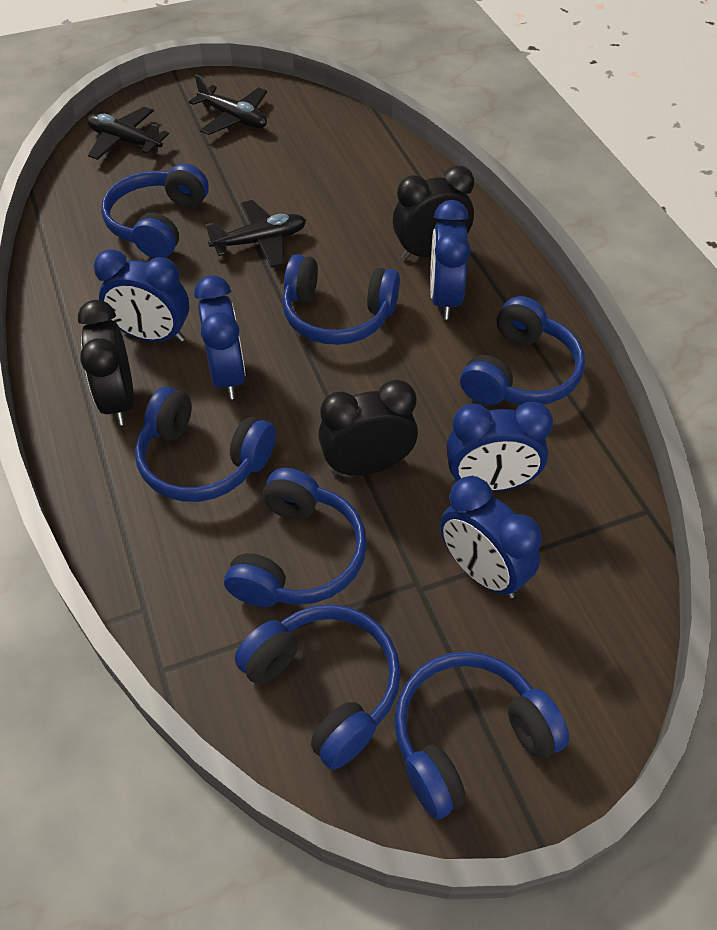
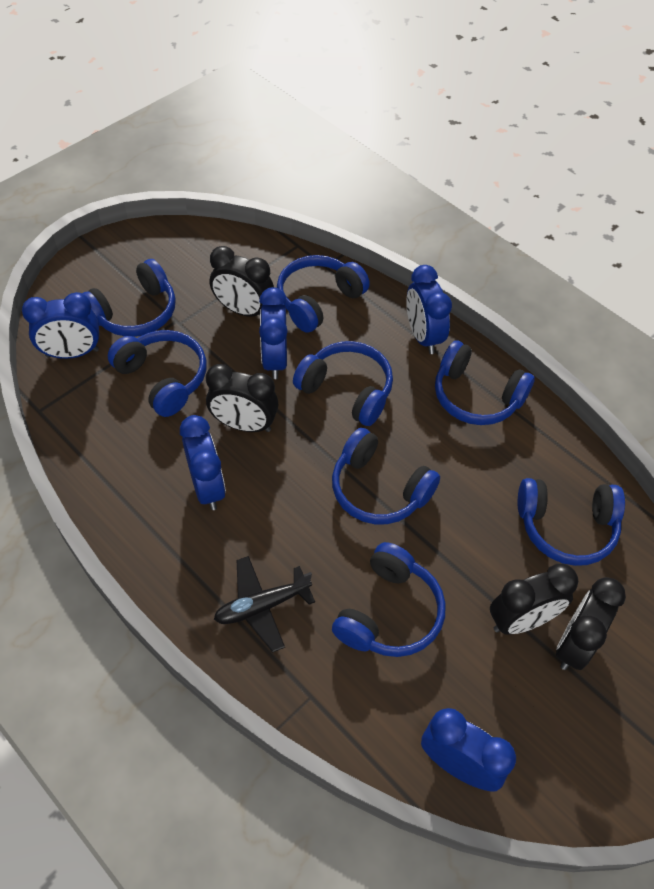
black clock: [78,300,134,426] [318,380,418,476] [393,165,474,260] = 3 -> [206,364,278,432] [210,246,274,317] [490,563,578,635] [556,577,626,670] = 4
black plane: [87,107,169,160] [189,74,267,135] [205,200,306,267] = 3 -> [214,556,315,653] = 1
blue headphones: [101,163,209,258] [135,387,276,502] [224,468,367,607] [235,604,401,770] [282,254,400,345] [394,651,569,819] [460,296,585,405] = 7 -> [82,259,176,337] [108,330,206,417] [277,255,370,333] [293,341,393,426] [332,428,440,524] [332,542,446,657] [435,340,535,425] [518,478,625,566] = 8

